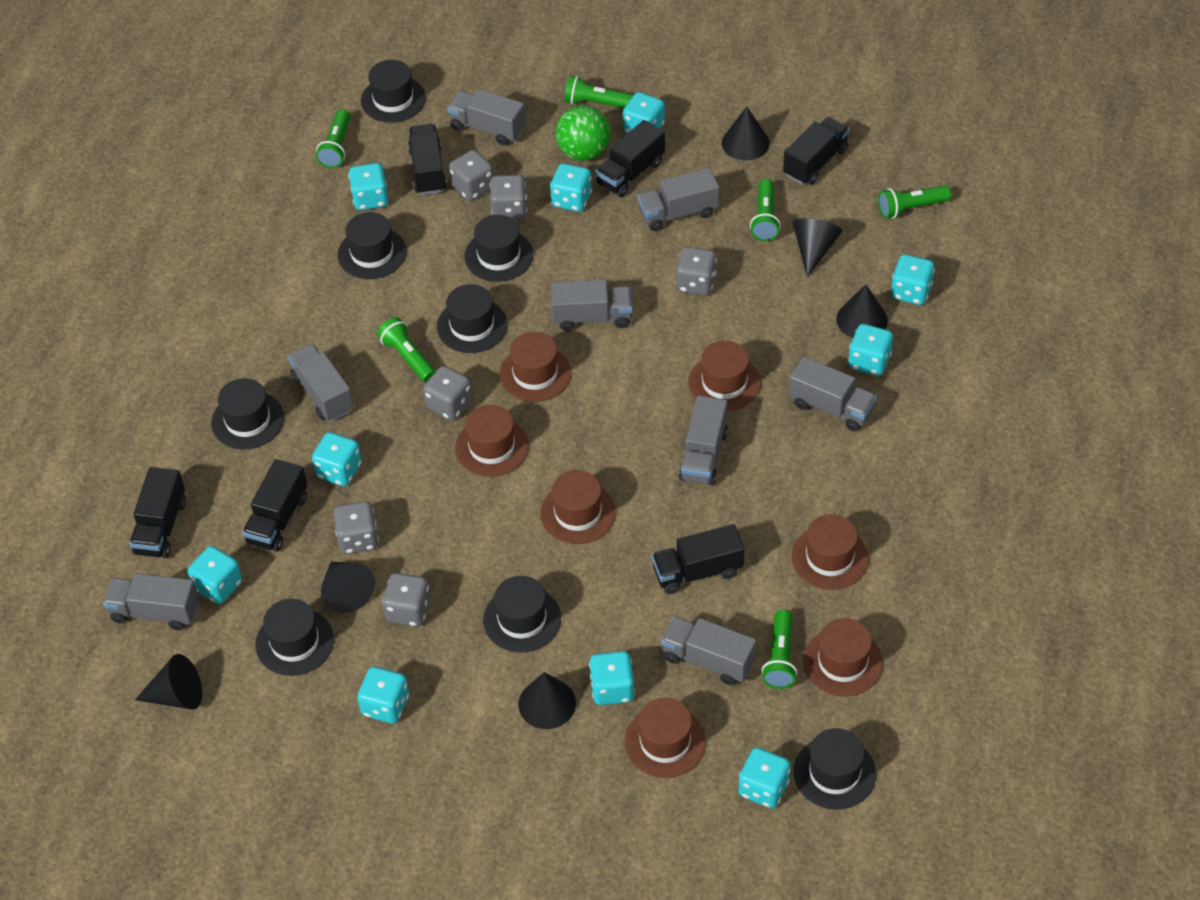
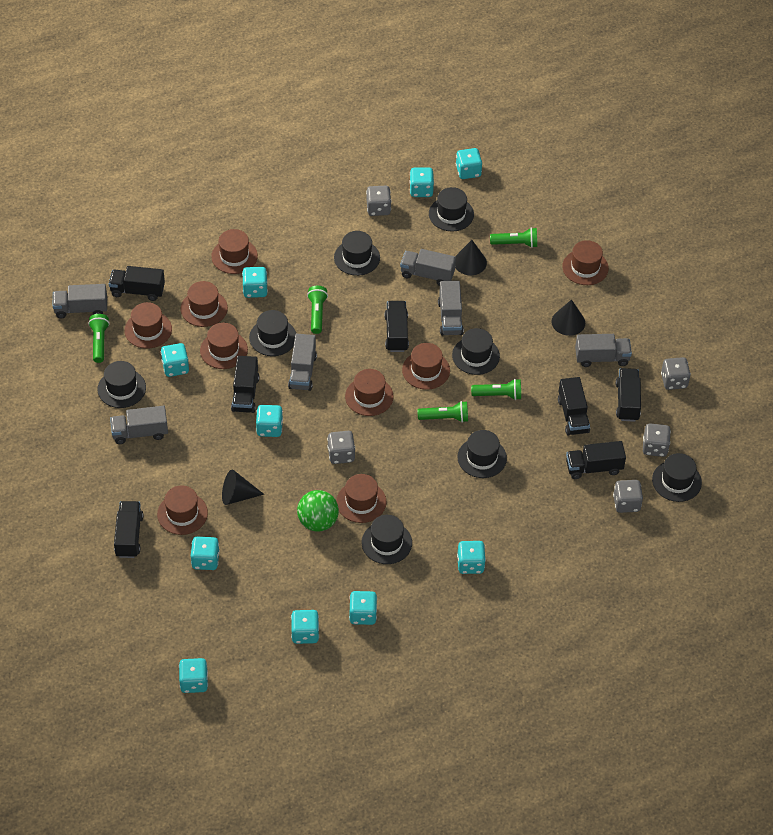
black cone: [135,654,202,709] [321,562,375,613] [518,672,576,729] [722,107,770,161] [793,218,842,277] [836,284,888,338] = 6 -> [222,469,264,505] [455,240,487,275] [551,299,585,336] = 3
black truck: [129,467,186,558] [242,459,307,552] [408,124,447,195] [595,120,665,197] [652,524,744,594] [783,117,850,185] = 6 -> [109,266,165,301] [114,501,143,558] [231,356,259,413] [385,301,409,352] [558,377,590,435] [566,441,626,479] [616,368,641,422] = 7
brown hat: [455,405,529,477] [499,332,571,402] [540,470,616,544] [625,698,706,778] [688,341,761,411] [791,514,869,590] [803,618,883,697] = 7 -> [124,302,172,349] [157,485,208,535] [181,281,228,327] [200,323,248,369] [211,229,258,274] [336,474,386,523] [345,369,394,416] [402,343,450,390] [562,240,609,285] = 9
green flashlight: [316,109,350,168] [377,317,436,382] [564,76,634,108] [750,179,781,241] [762,610,797,689] [878,185,951,218] = 6 -> [88,314,110,363] [307,286,328,334] [417,401,468,423] [471,379,521,400] [490,227,537,248] = 5
grey dice: [334,501,379,554] [382,573,430,627] [423,366,472,420] [449,150,494,201] [490,175,527,220] [676,247,717,296] = 6 -> [327,431,355,464] [366,186,391,216] [613,480,643,513] [643,424,671,457] [661,357,691,390] = 5
grey truck: [103,573,199,630] [288,344,353,421] [447,89,526,145] [551,280,633,331] [638,168,719,231] [661,616,756,685] [679,395,728,485] [789,357,877,432] = 8 -> [52,284,107,318] [110,406,168,444] [288,334,317,391] [400,249,456,286] [438,281,464,336] [575,334,632,367] = 6

